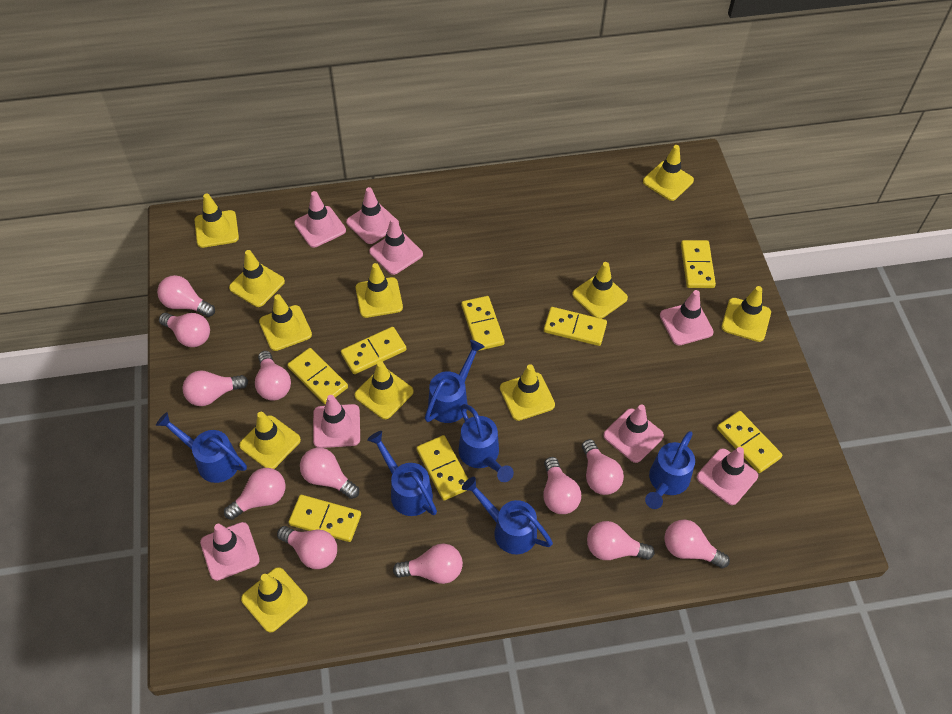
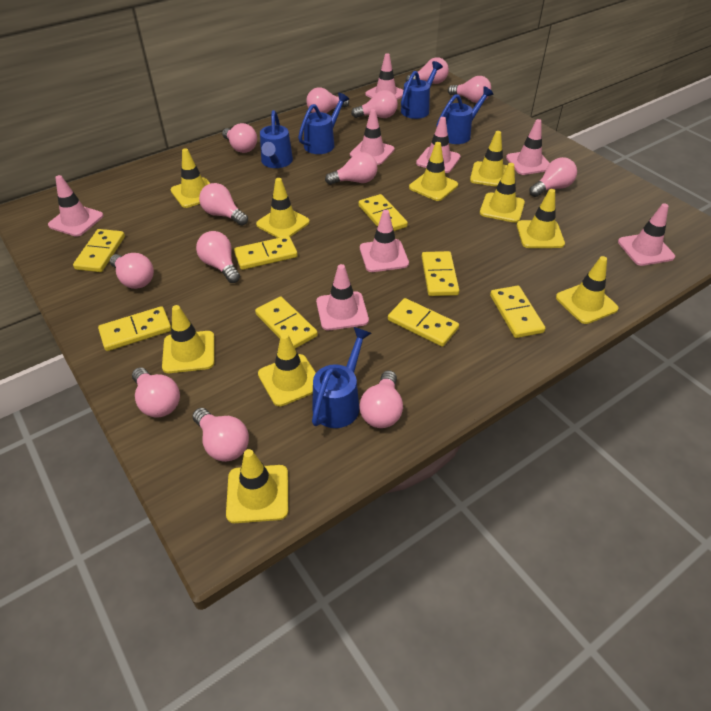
blue watering can: [156,412,247,483] [367,431,437,516] [425,340,485,423] [458,404,514,482] [462,477,553,554] [645,431,695,509] = 6 -> [260,110,293,168] [298,93,349,154] [312,327,371,428] [401,61,443,119] [437,86,493,144] = 5
pink light bulb: [157,275,215,317] [159,313,210,347] [183,370,248,406] [224,468,286,520] [255,351,291,401] [277,526,337,569] [300,448,359,499] [393,544,463,584] [543,457,581,514] [582,439,624,495] [587,521,654,560] [664,520,730,569] = 12 -> [110,253,154,289] [132,367,180,418] [192,408,249,462] [196,231,240,283] [199,183,248,226] [222,123,257,153] [306,87,349,113] [325,152,377,185] [351,90,398,118] [359,370,403,428] [406,57,449,84] [448,76,491,103] [529,157,577,197] = 13
yellow traffic cone: [195,193,239,248] [229,250,285,307] [239,412,301,469] [241,567,308,632] [259,294,312,351] [355,361,414,419] [356,263,403,318] [500,364,555,421] [572,262,628,319] [643,145,694,201] [721,286,771,342] = 11 -> [162,305,215,373] [170,148,211,208] [226,449,288,523] [256,178,310,238] [258,333,316,406] [409,142,458,201] [470,131,508,187] [480,163,525,223] [517,189,565,248] [556,256,619,324] = 10

